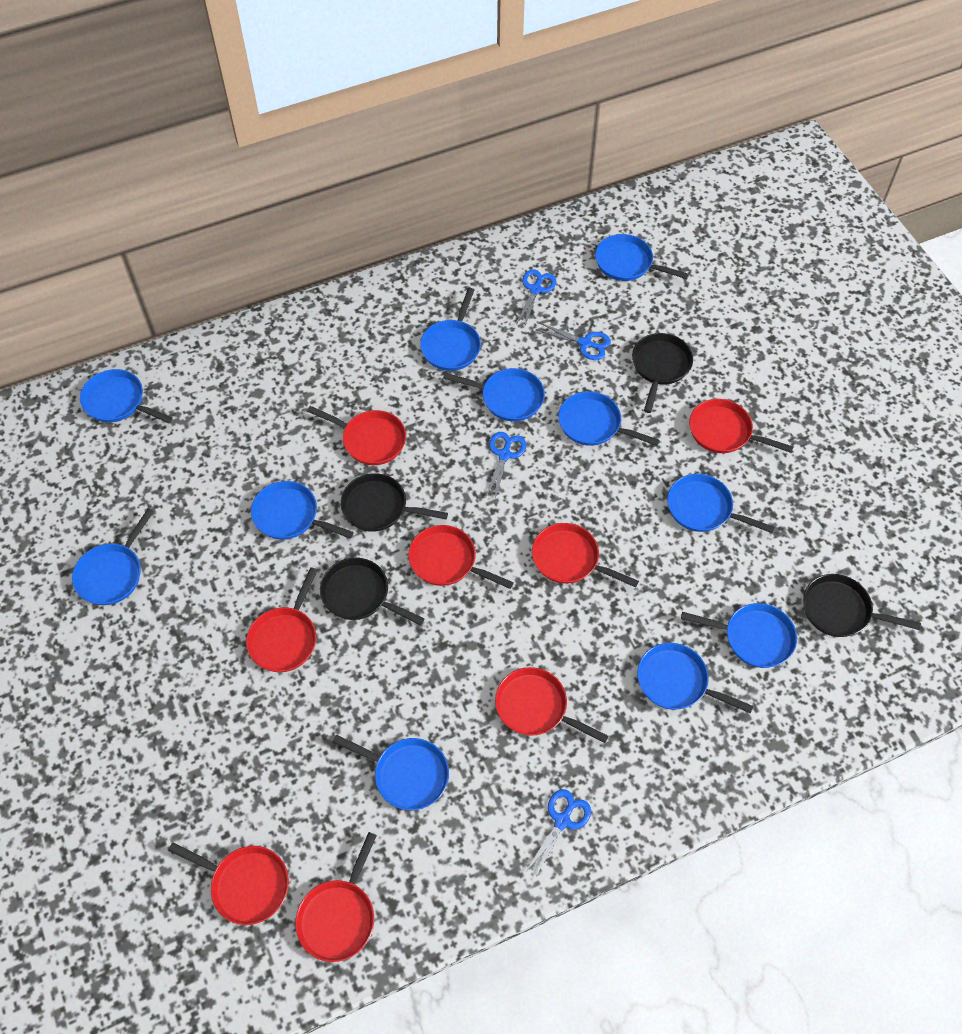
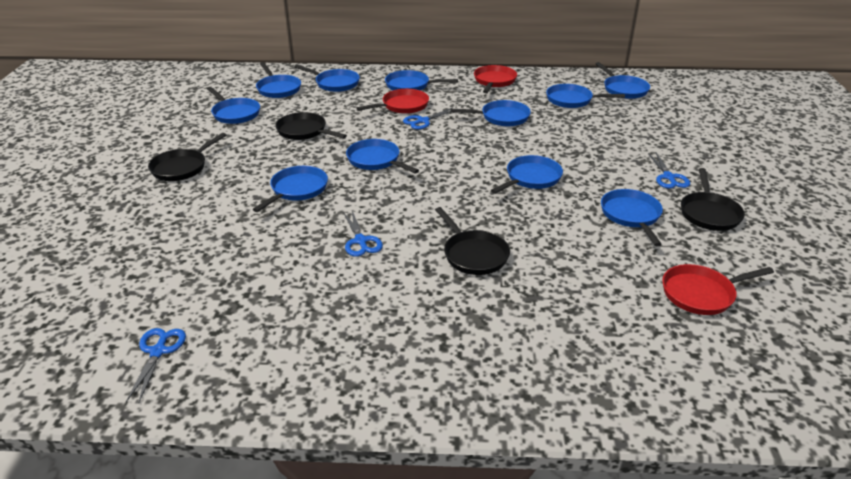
red pan: [168,842,289,925] [246,567,318,672] [295,832,377,962] [307,406,406,465] [408,525,514,589] [495,667,608,743] [532,523,639,587] [689,399,793,453] = 8 -> [356,89,429,114] [474,65,517,93] [662,264,774,315] = 3

